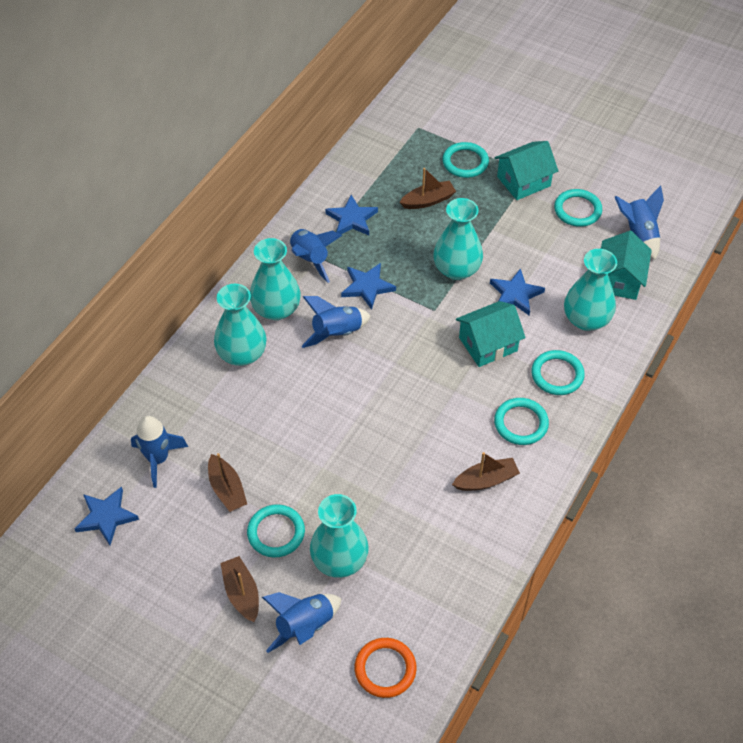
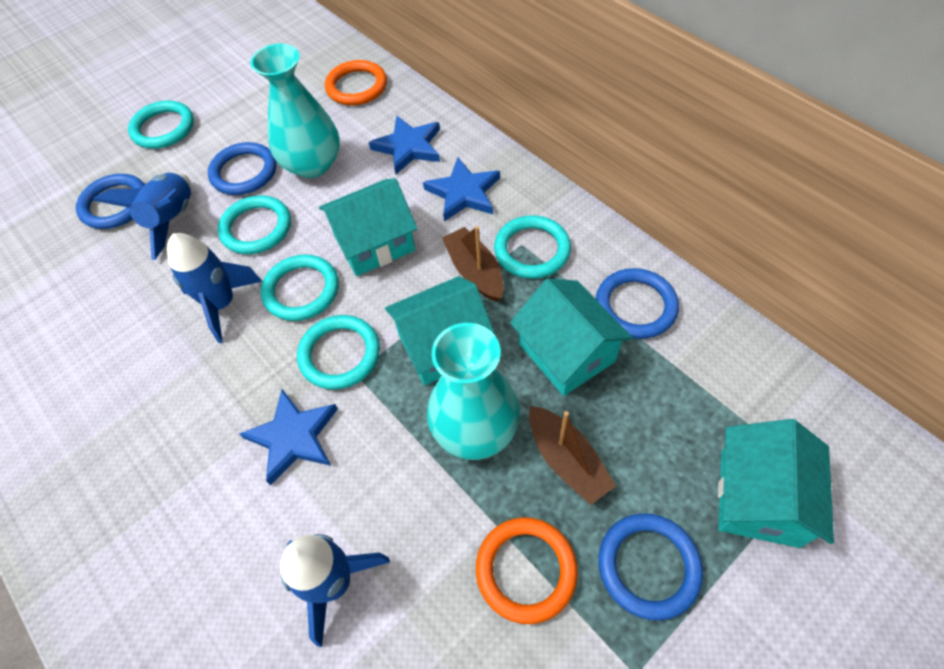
blue ring: none = 0 -> [76,174,145,229] [208,142,276,195] [596,268,679,339] [598,513,703,621] = 4
blue rocket: [131,416,188,488] [262,592,342,653] [290,229,342,283] [302,296,371,348] [615,185,664,260] = 5 -> [93,172,191,260] [167,233,263,343] [280,534,390,647] = 3
blue star: [74,487,139,545] [325,195,378,235] [341,263,396,310] [490,268,545,315] = 4 -> [239,389,338,485] [369,116,440,174] [423,157,500,221] = 3
brown boat: [208,453,247,512] [220,556,259,622] [399,168,456,209] [452,452,520,491] = 4 -> [442,226,504,302] [529,406,616,505] = 2
orange ring: [355,638,417,698] = 1 -> [325,60,387,105] [476,517,578,624] = 2
turquoise house: [456,301,526,367] [495,141,558,200] [601,231,652,300] = 3 -> [319,178,417,276] [385,276,497,386] [510,278,633,396] [718,419,834,548] = 4
turquoise vase: [214,284,267,366] [250,238,301,320] [310,494,369,578] [433,198,483,280] [564,249,617,331] = 5 -> [250,44,340,178] [427,323,520,460] = 2

